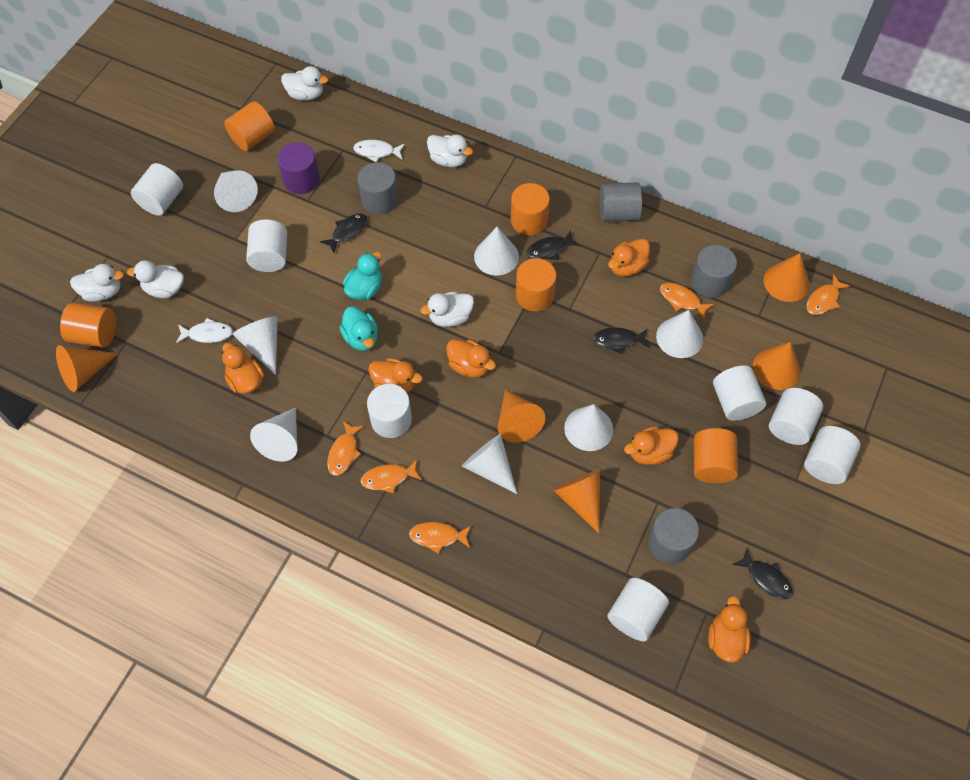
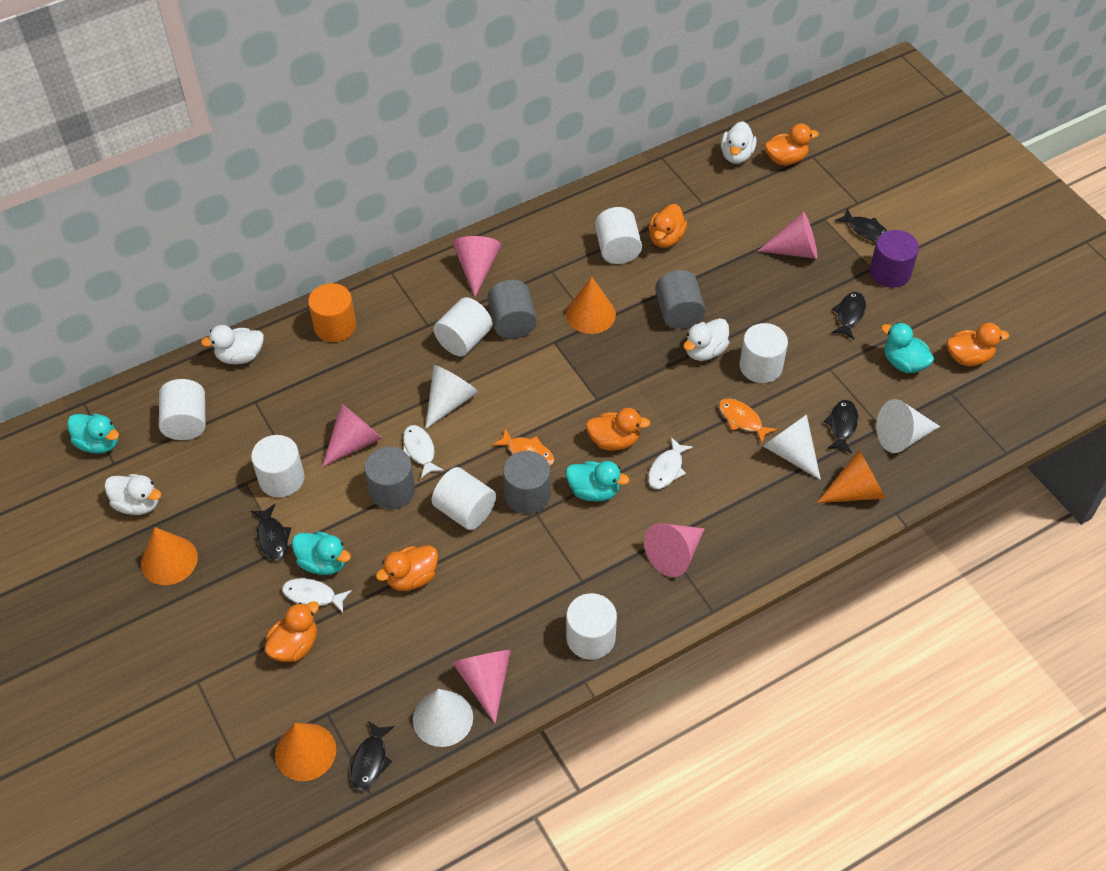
black fish: [320,214,367,253] [526,230,580,260] [593,327,650,354] [733,548,793,600] = 4 -> [251,504,291,561] [350,721,394,791] [823,400,858,453] [831,292,866,339] [835,208,887,242] = 5
orange cone: [56,345,119,392] [498,390,545,443] [553,470,600,533] [753,342,801,390] [764,253,809,302] = 5 -> [141,527,198,585] [275,723,336,781] [566,277,616,334] [817,450,886,503] = 4
orange cylinder: [60,303,116,348] [224,101,275,151] [511,183,550,235] [516,258,556,311] [694,428,738,483] = 5 -> [308,283,356,342] = 1
orange fish: [327,421,364,476] [360,460,422,493] [409,522,471,554] [660,283,714,319] [806,274,850,315] = 5 -> [492,428,554,466] [719,399,777,444] = 2
pink cone: none = 0 -> [322,404,382,467] [452,236,501,297] [452,650,511,724] [644,523,705,577] [758,212,817,259] = 5
turquoise duck: [339,306,378,351] [343,252,382,300] = 2 -> [67,413,119,454] [292,531,351,575] [566,461,630,501] [881,323,934,373] = 4
white cone: [214,170,258,212] [233,316,278,375] [250,407,297,462] [462,434,517,494] [474,227,519,275] [564,404,613,451] [656,310,703,358] = 7 -> [413,689,473,747] [425,365,479,429] [763,414,821,480] [876,399,940,453] = 4
white duck: [70,264,124,302] [127,260,184,298] [281,66,328,101] [420,292,474,327] [427,135,473,168] = 5 -> [104,474,161,515] [201,325,264,364] [683,318,729,361] [721,121,757,164] = 4
white fish: [176,318,233,343] [353,140,405,162] = 2 -> [282,578,352,613] [403,425,444,479] [648,437,693,489] = 3

